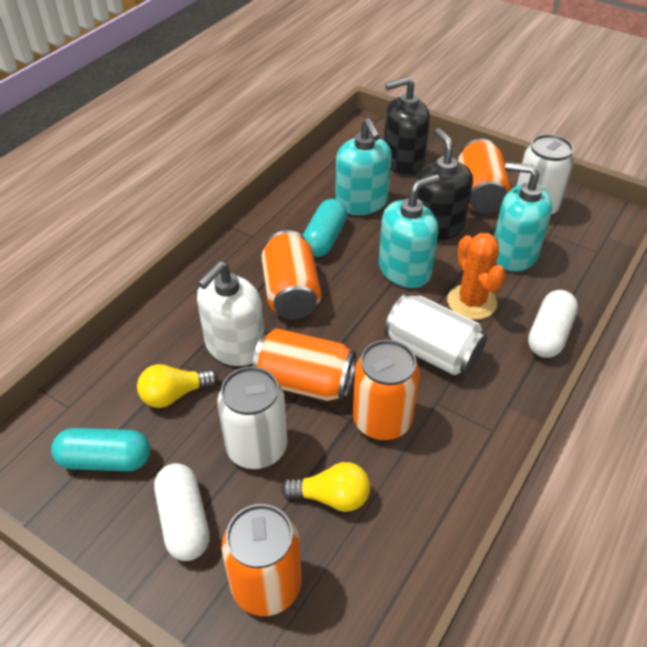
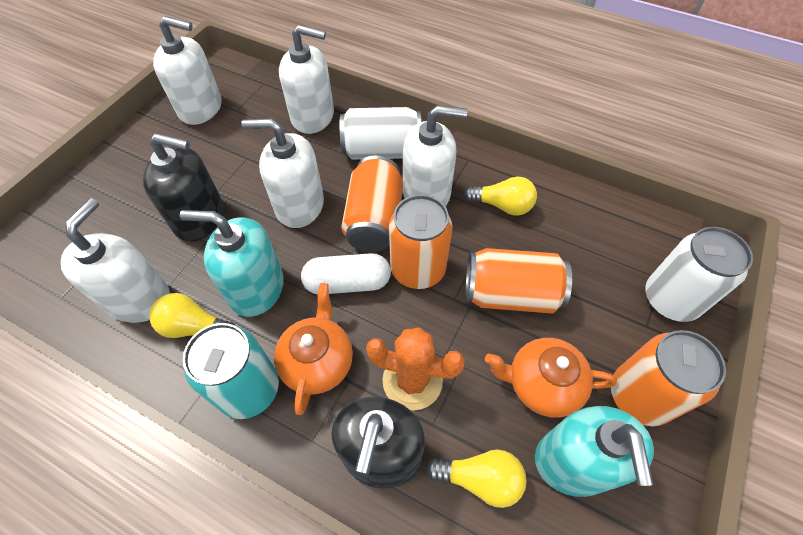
orange can: [221,504,302,616] [252,328,356,401] [261,230,321,319] [353,340,420,441] [458,139,511,213] = 5 -> [341,156,403,252] [389,195,453,289] [466,248,572,314] [611,330,726,426] = 4
orange teapot: none = 0 -> [274,283,353,415] [485,338,617,418] = 2
turquoise can: none = 0 -> [183,323,279,419] = 1
turquoise capsule: [51,428,151,471] [303,199,347,257] = 2 -> none = 0
turquoise soap dispenser: [335,118,392,215] [379,174,440,288] [494,162,552,272] = 3 -> [180,210,284,317] [535,406,654,497] = 2
white can: [217,367,287,469] [385,294,487,375] [517,134,574,215] = 3 -> [340,107,421,160] [645,227,753,322] = 2
white capsule: [154,463,210,561] [528,290,578,358] = 2 -> [301,253,391,294] = 1
white soap dispenser: [197,261,264,366] = 1 -> [61,198,170,323] [153,16,222,125] [241,118,324,228] [279,25,334,134] [403,105,467,206] = 5
yellow light bulb: [137,364,218,408] [281,462,370,512] = 2 -> [149,293,235,338] [426,449,527,508] [464,177,537,216] = 3

